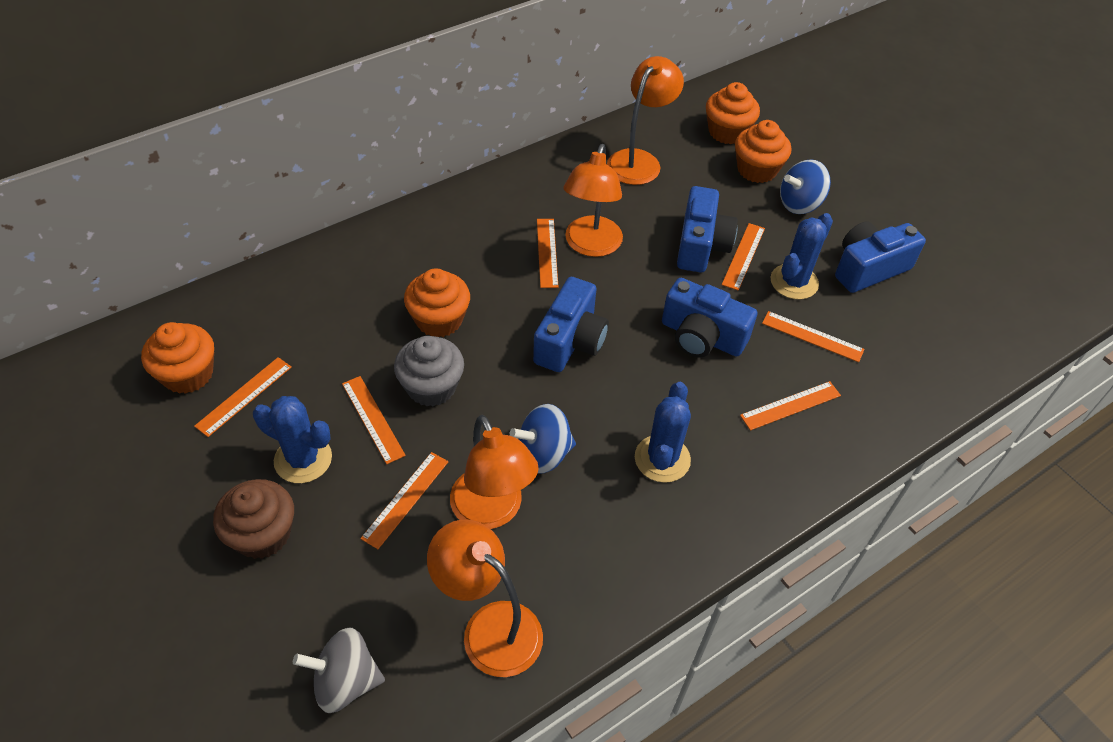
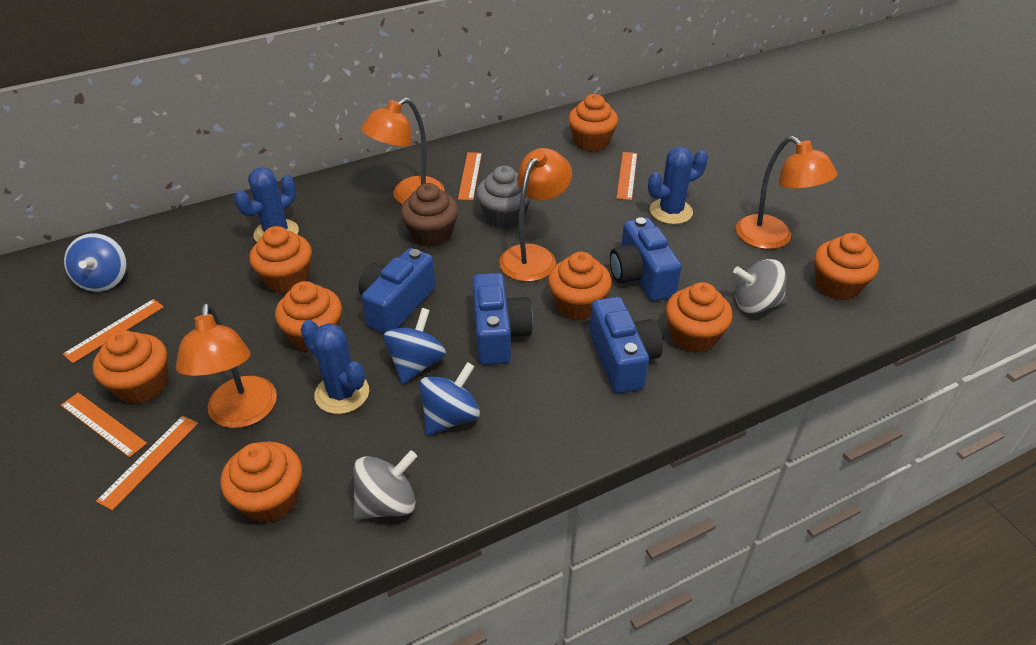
blue spinning top: [510,404,576,474] [780,159,831,214] = 2 -> [64,233,127,292] [383,308,446,384] [419,362,480,436] = 3
grey spinning top: [293,628,385,713] = 1 -> [353,450,417,520] [733,259,787,314] = 2
orange cupcake: [141,322,214,394] [404,268,470,337] [706,82,760,144] [735,120,791,183] = 4 -> [93,330,167,404] [220,441,302,523] [249,226,312,293] [275,281,342,352] [548,252,612,320] [568,94,618,152] [666,282,733,353] [814,233,879,300] = 8
orange ruler: [194,357,292,437] [342,376,406,464] [360,452,448,549] [537,219,558,288] [722,223,765,291] [740,381,841,431] [762,311,865,362] = 7 -> [61,393,147,458] [63,299,164,363] [96,416,198,510] [458,152,482,200] [616,152,637,200] = 5

